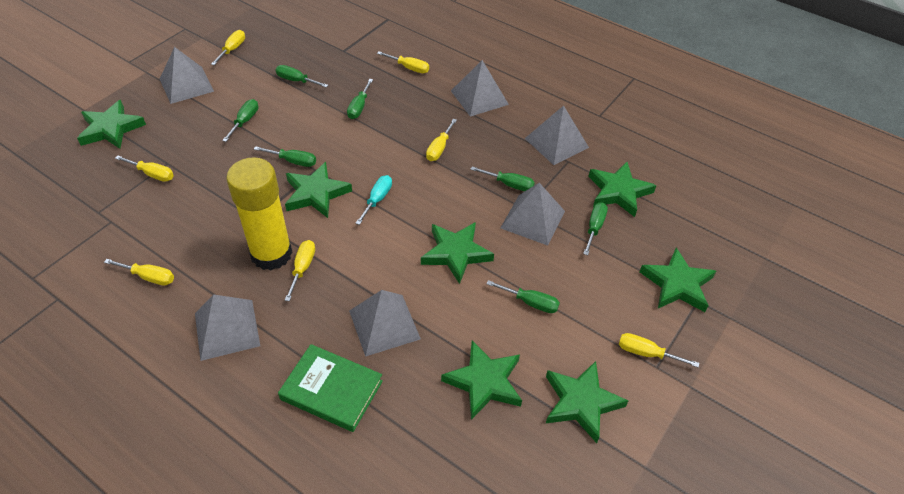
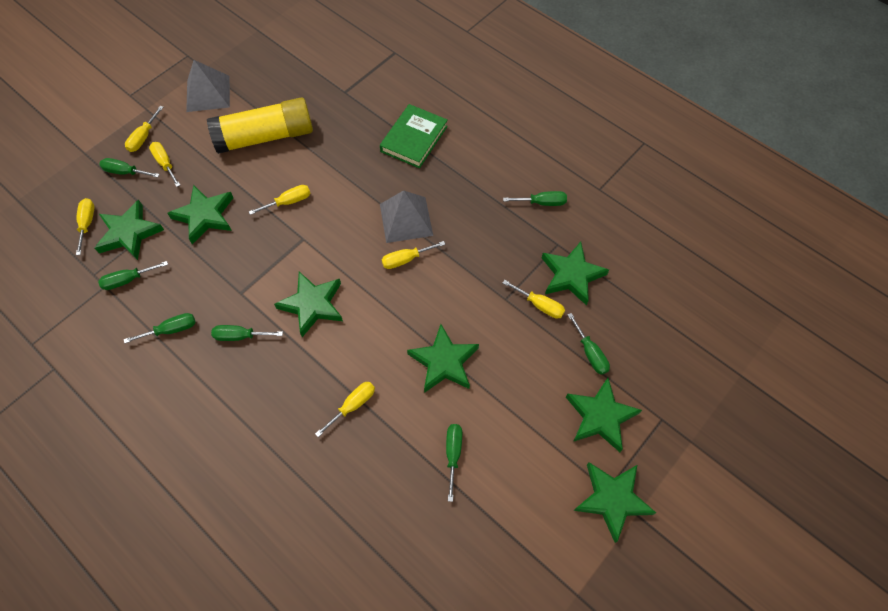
grey pyramid: [160,47,214,104] [195,294,260,361] [349,290,421,357] [451,60,509,117] [501,183,565,246] [525,106,589,165] = 6 -> [186,60,230,112] [380,190,433,243] = 2
turquoise screwdriver: [355,175,392,225] = 1 -> none = 0

